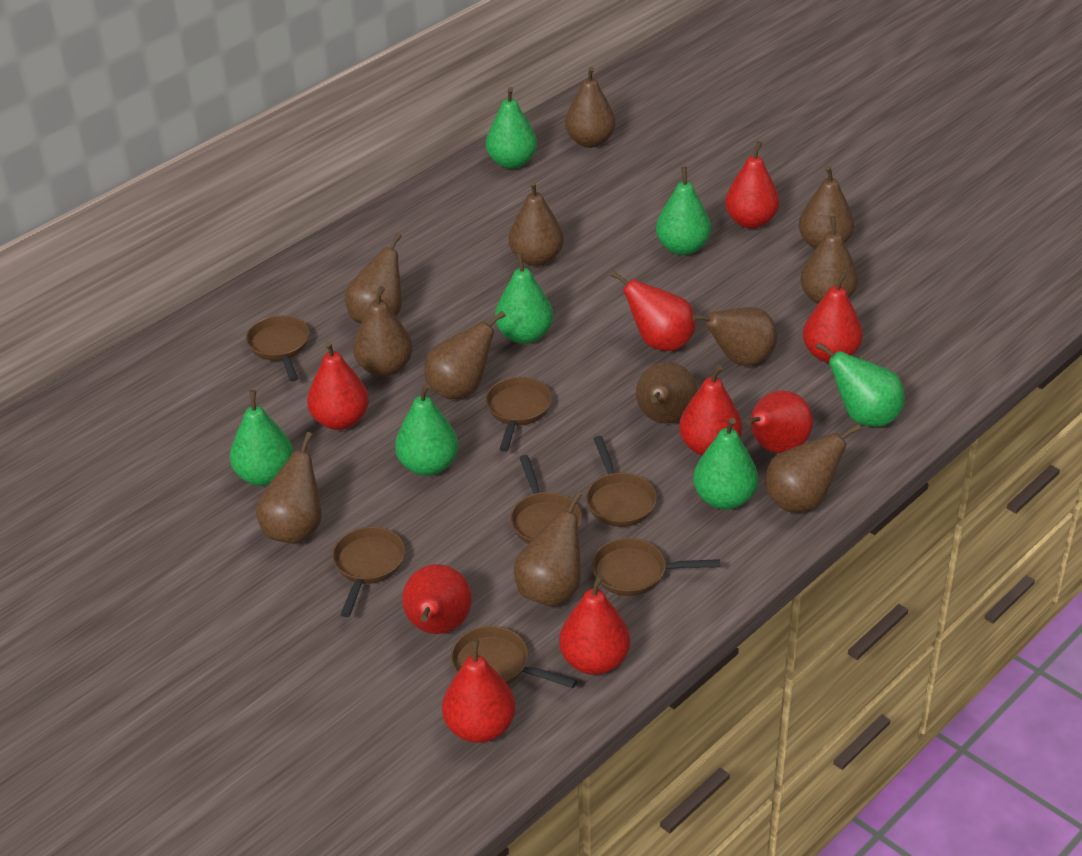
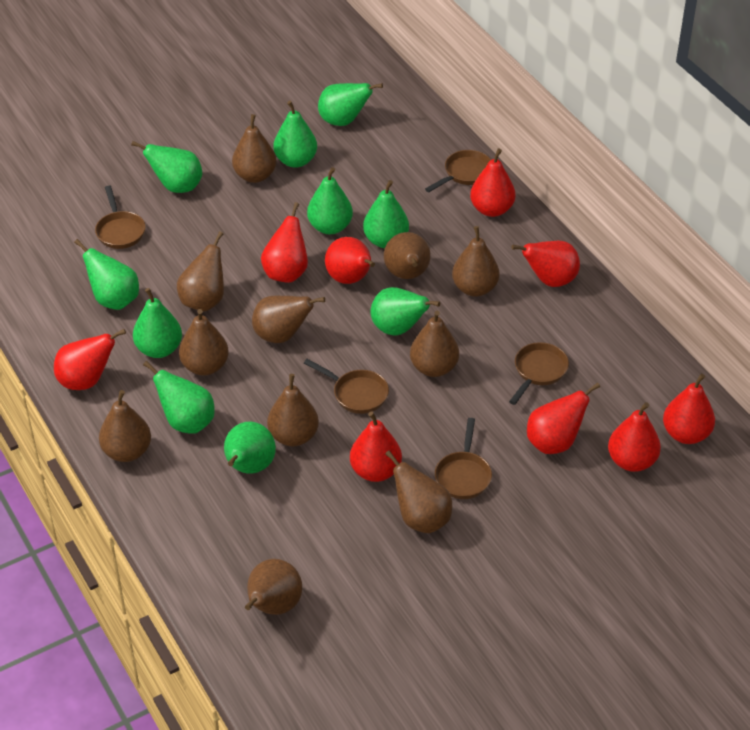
brown pan: [246,316,310,381] [332,527,405,617] [451,626,577,688] [485,377,552,452] [510,455,582,544] [586,436,657,527] [592,538,720,596] = 7 -> [95,186,146,249] [304,359,389,414] [425,150,491,192] [435,418,492,499] [509,342,569,405] = 5
brown pear: [256,432,322,544] [345,233,402,324] [353,286,413,377] [424,311,506,399] [509,181,564,266] [514,492,582,607] [565,67,616,148] [636,362,698,423] [692,307,777,366] [765,424,861,512] [799,166,854,249] [800,216,858,304] = 12 -> [99,390,151,462] [177,231,224,312] [179,309,229,376] [232,114,277,183] [245,559,302,615] [252,296,325,343] [267,374,319,446] [384,232,431,279] [385,450,452,533] [410,311,459,377] [452,226,500,297] = 11
green pear: [230,390,294,486] [395,383,459,476] [486,87,537,169] [495,252,553,344] [656,167,711,255] [693,418,758,510] [816,342,905,427] = 7 -> [74,239,139,310] [131,141,202,193] [133,288,182,358] [143,361,215,434] [224,422,276,474] [273,101,317,168] [307,167,353,234] [318,83,383,126] [363,180,409,248] [370,287,440,336] = 10

